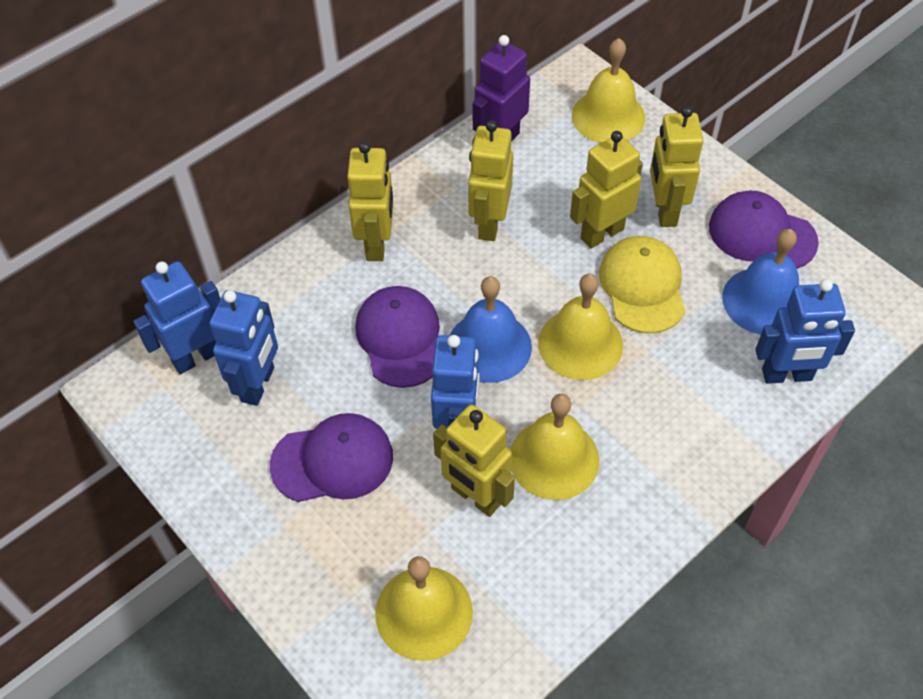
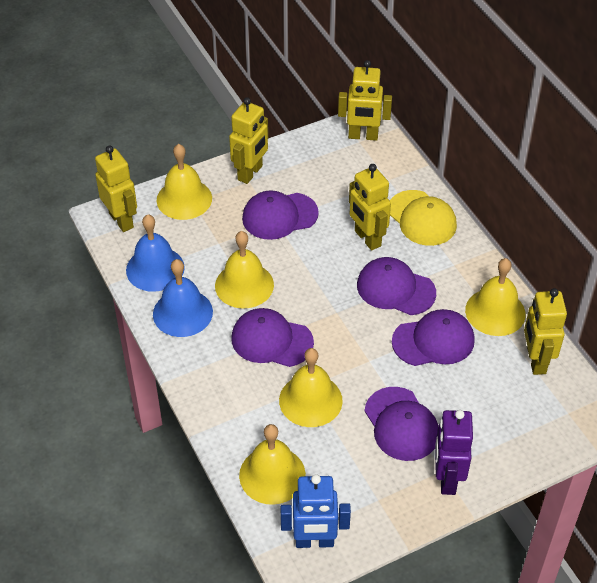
blue robot: [133,261,220,374] [209,290,278,406] [431,335,479,429] [755,279,855,384] = 4 -> [281,474,351,548] = 1
purple cap: [270,413,393,502] [355,286,440,388] [709,190,819,268] = 3 -> [231,308,314,367] [242,190,319,240] [357,257,436,315] [364,387,438,461] [392,309,475,366] = 5
yellow bell: [375,556,473,661] [510,394,599,500] [538,274,623,380] [572,38,645,143] = 4 -> [156,144,212,220] [215,231,274,309] [239,424,306,505] [279,348,343,427] [465,258,526,336] = 5

